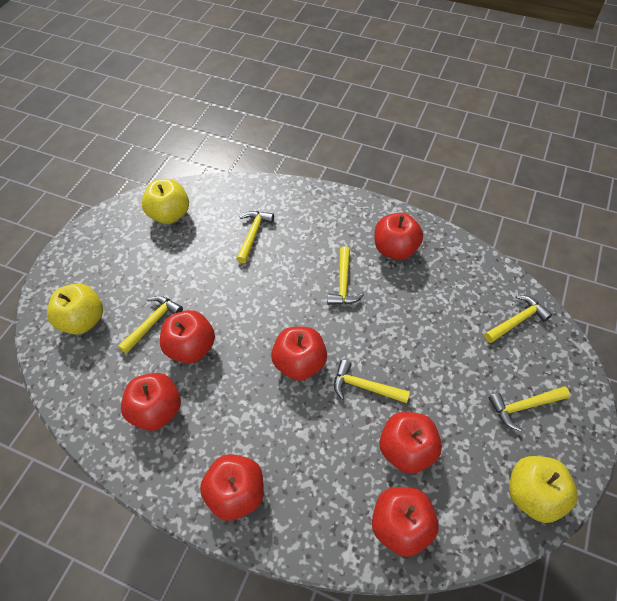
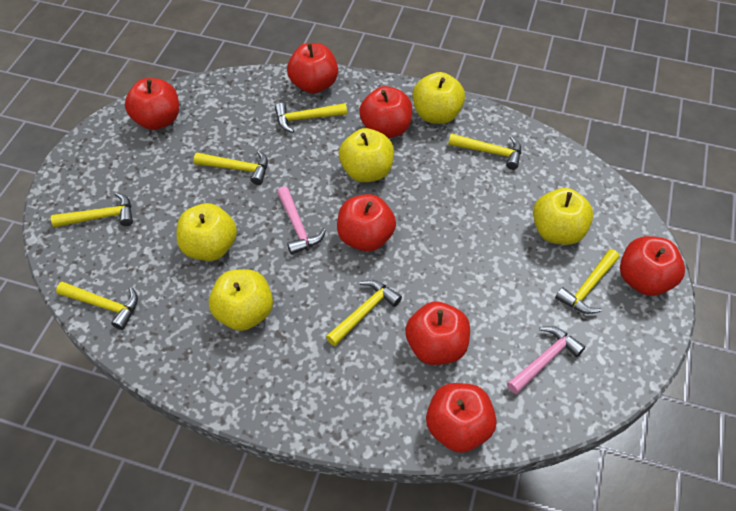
pink hammer: none = 0 -> [277,186,326,255] [507,326,585,394] = 2
yellow apple: [47,283,103,335] [142,179,189,224] [509,456,578,523] = 3 -> [177,203,237,261] [209,269,273,331] [339,128,394,182] [413,72,465,124] [533,188,593,245] = 5
yellow hammer: [118,296,183,354] [237,211,274,264] [327,246,364,305] [334,360,410,403] [484,295,552,343] [489,386,570,431] = 6 -> [51,192,133,228] [56,282,138,330] [194,150,268,185] [275,103,347,133] [326,280,402,346] [448,133,521,170] [555,249,619,314] = 7

